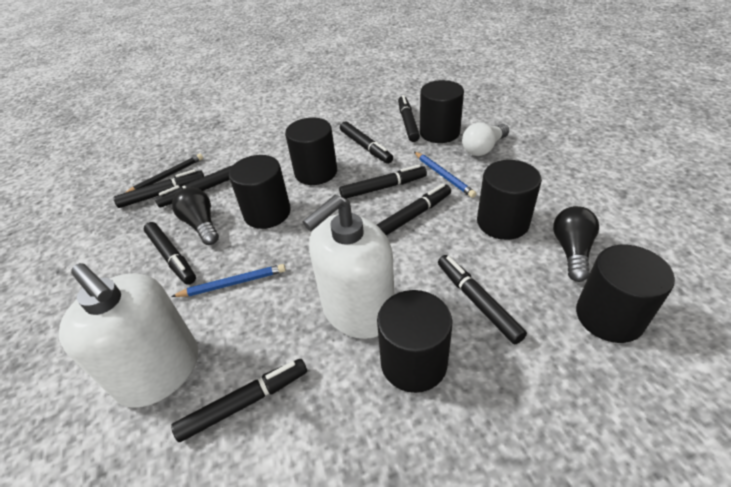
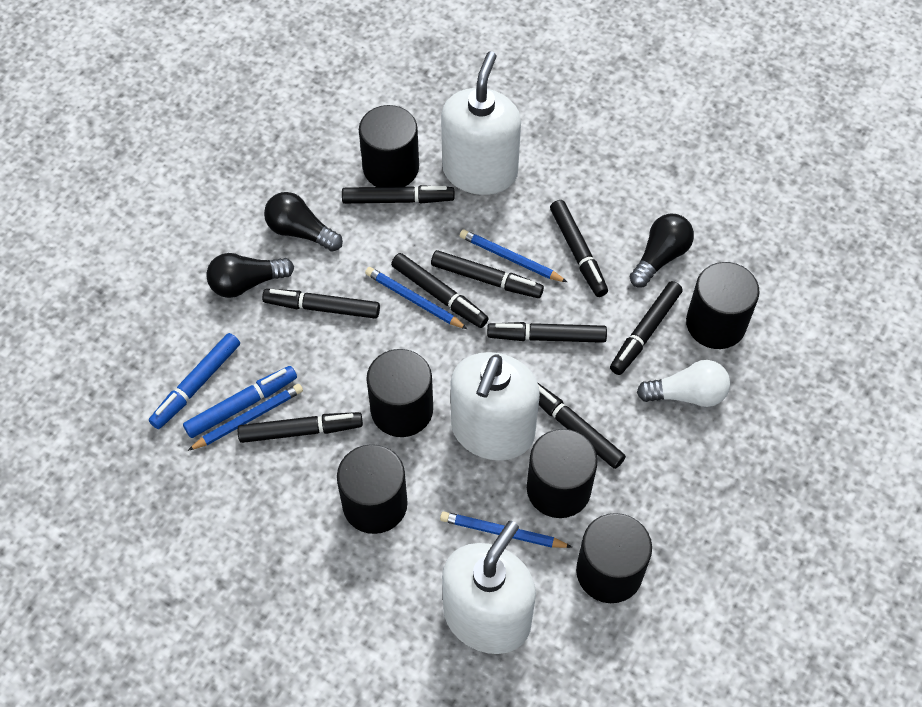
black light bulb: [172,187,219,245] [553,206,599,282] = 2 -> [206,253,294,298] [264,192,343,251] [629,214,694,287] = 3
black pencil: [125,154,203,193] = 1 -> none = 0
blue marker: none = 0 -> [149,333,240,429] [183,366,297,438] = 2
blue pencil: [171,264,286,297] [414,152,477,198] = 2 -> [187,384,303,451] [365,267,467,329] [440,512,572,548] [460,230,567,282] = 4
white soap dispenser: [59,263,198,407] [303,195,394,339] = 2 -> [441,51,521,195] [442,521,536,654] [451,352,540,460] = 3

